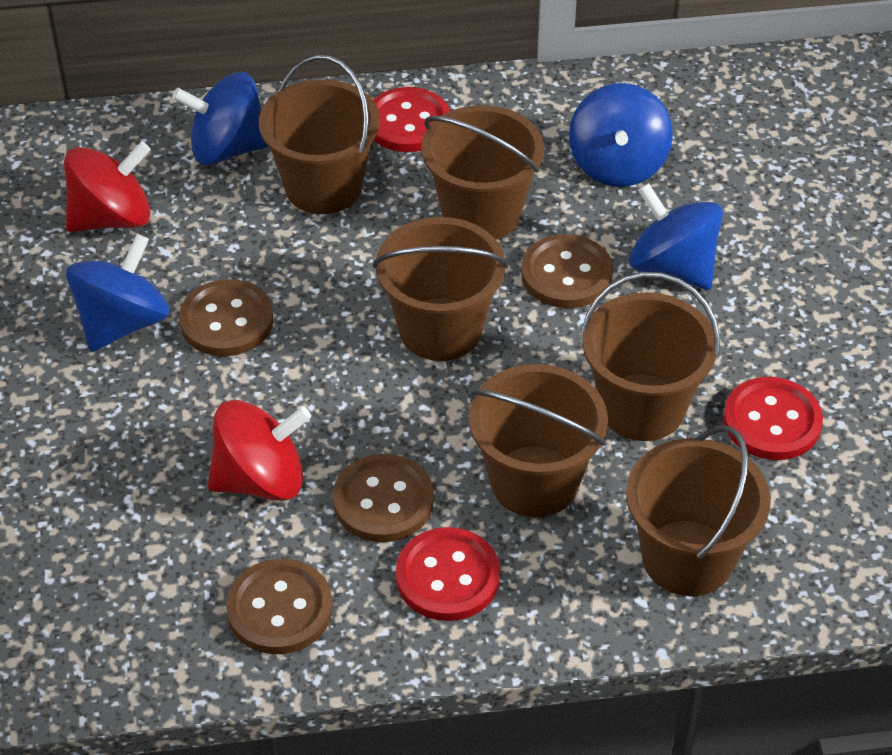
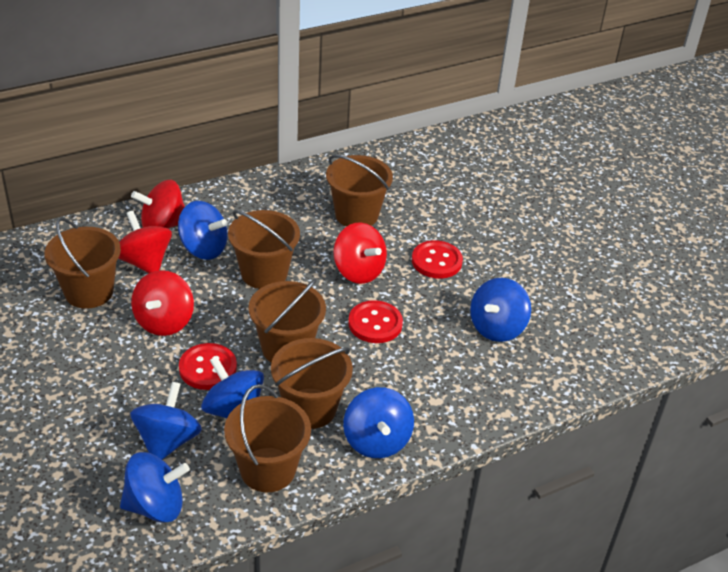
blue spinning top: [66,234,169,352] [172,72,268,165] [569,83,673,187] [629,183,723,290] = 4 -> [120,452,190,523] [130,382,202,460] [178,201,228,260] [201,356,264,418] [343,387,414,458] [470,278,531,342] = 6
brown button: [179,279,274,356] [226,559,333,654] [333,454,434,542] [521,234,613,308] = 4 -> none = 0
red spinning top: [64,141,151,232] [208,400,311,501] = 2 -> [118,211,172,273] [131,180,185,229] [131,270,194,336] [333,222,387,284] = 4

